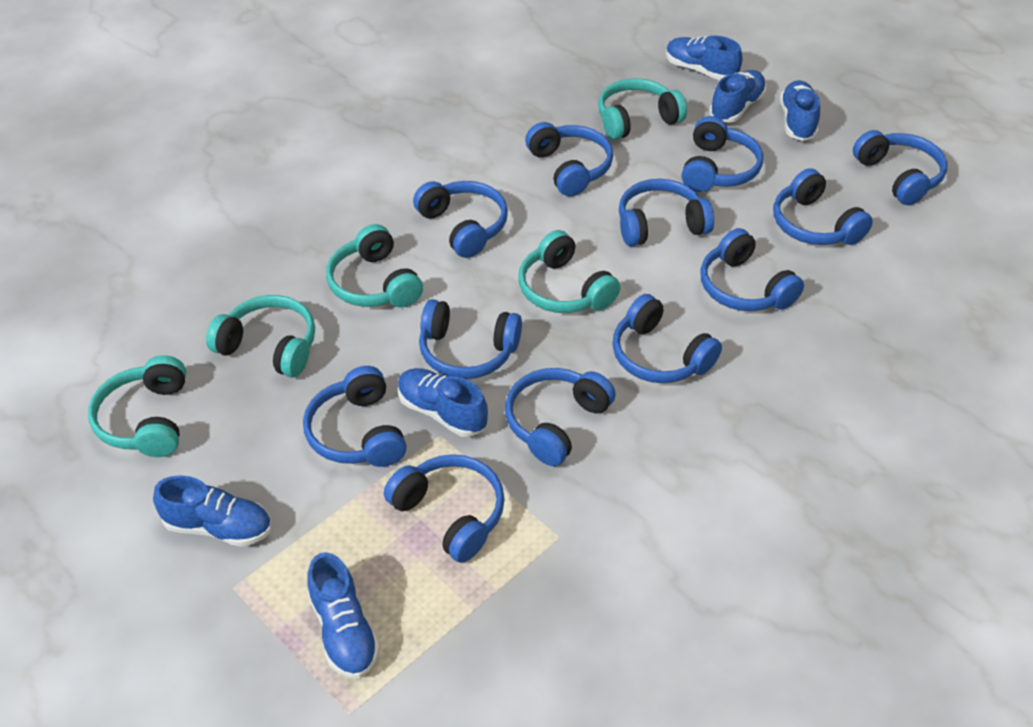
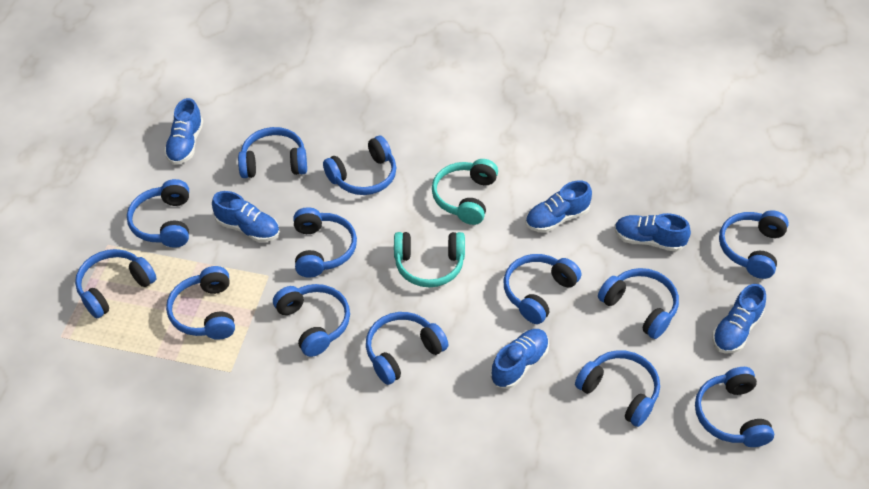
blue headphones: [303,366,407,467] [384,454,505,563] [413,181,508,258] [419,299,522,379] [505,368,616,466] [525,122,613,196] [613,294,722,383] [619,179,714,246] [682,116,763,192] [700,228,804,311] [773,168,873,245] [853,130,947,205] = 12 -> [75,249,157,319] [127,179,189,248] [166,266,235,340] [238,127,307,178] [273,284,350,357] [293,207,357,277] [323,136,396,195] [366,312,449,385] [503,254,581,324] [575,350,660,427] [598,268,679,339] [695,367,774,447] [719,210,789,279] = 13
turquoise headphones: [88,355,186,457] [206,295,315,378] [326,224,423,307] [518,230,620,313] [598,78,687,140] = 5 -> [394,232,465,287] [432,159,498,225] = 2

